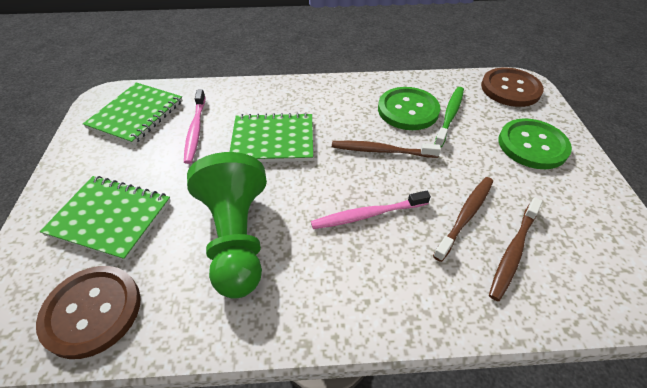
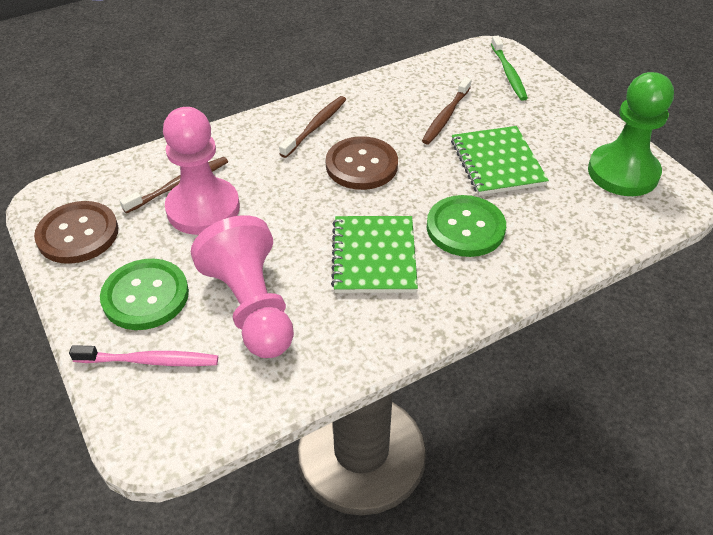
green notebook: [40,176,171,261] [83,82,183,145] [230,113,313,162] = 3 -> [331,216,418,293] [451,126,549,195] = 2
pink pawn: none = 0 -> [163,107,240,235] [191,215,294,358] = 2
pink toothbrush: [184,89,206,164] [311,191,431,229] = 2 -> [69,345,218,366] = 1

